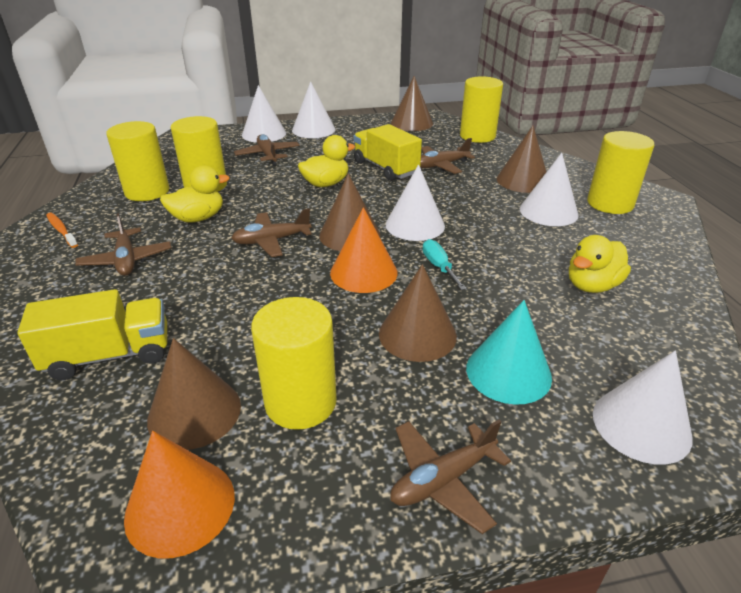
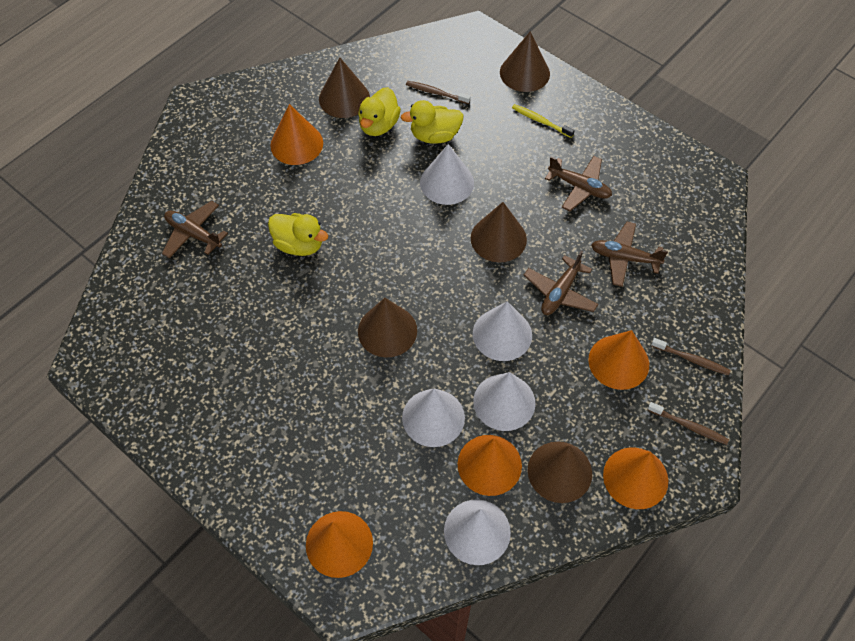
brown plane: [75,213,171,276] [231,208,311,257] [234,134,300,166] [390,420,511,534] [420,138,475,174] = 5 -> [162,201,228,258] [524,250,598,315] [545,156,612,211] [591,222,668,287] = 4
brown toothbrush: none = 0 -> [406,81,471,104] [648,402,729,445] [651,338,731,375] = 3
orange cone: [124,431,235,558] [330,207,398,293] = 2 -> [270,104,323,165] [306,511,373,578] [458,435,522,496] [588,330,649,390] [603,447,668,509] = 5
orange toothbrush: [46,213,78,248] = 1 -> none = 0
turquoise cone: [466,300,552,405] = 1 -> none = 0
turquoise screwdriver: [422,239,467,290] = 1 -> none = 0
yellow cylinder: [106,121,170,201] [170,116,227,192] [251,297,337,430] [460,76,503,143] [587,131,654,214] = 5 -> none = 0
yellow toothbrush: none = 0 -> [512,104,575,138] = 1
yellow truck: [17,289,167,381] [354,124,422,181] = 2 -> none = 0

